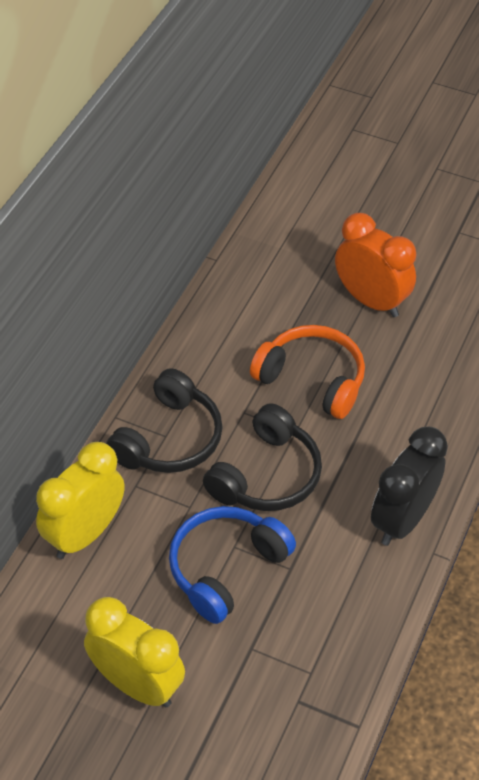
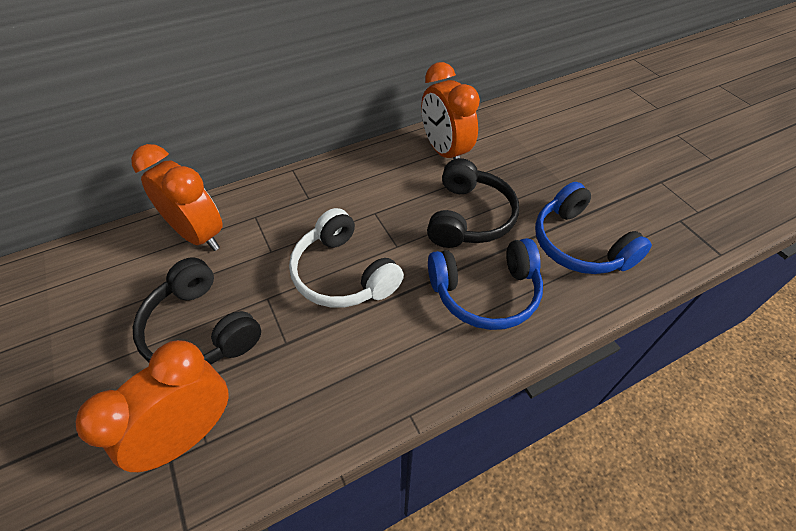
black clock: [371,427,448,546] = 1 -> none = 0
blue headphones: [169,506,296,624] = 1 -> [428,238,543,330] [535,182,652,274] = 2
orange clock: [335,213,416,317] = 1 -> [76,340,229,472] [131,144,223,251] [421,62,480,159] = 3
orange headphones: [250,325,365,419] = 1 -> none = 0
white headphones: none = 0 -> [289,208,404,308] = 1
yellow clock: [36,442,125,559] [84,597,185,707] = 2 -> none = 0

